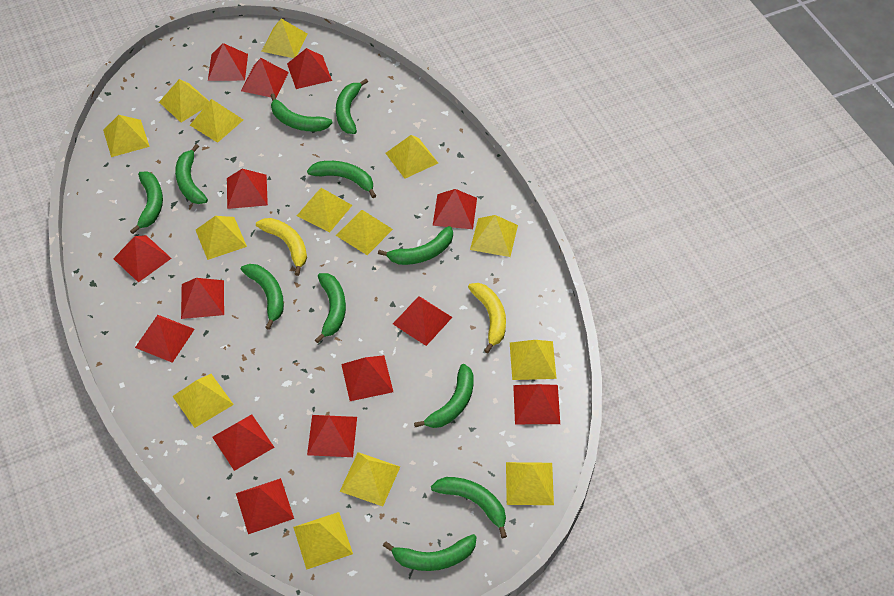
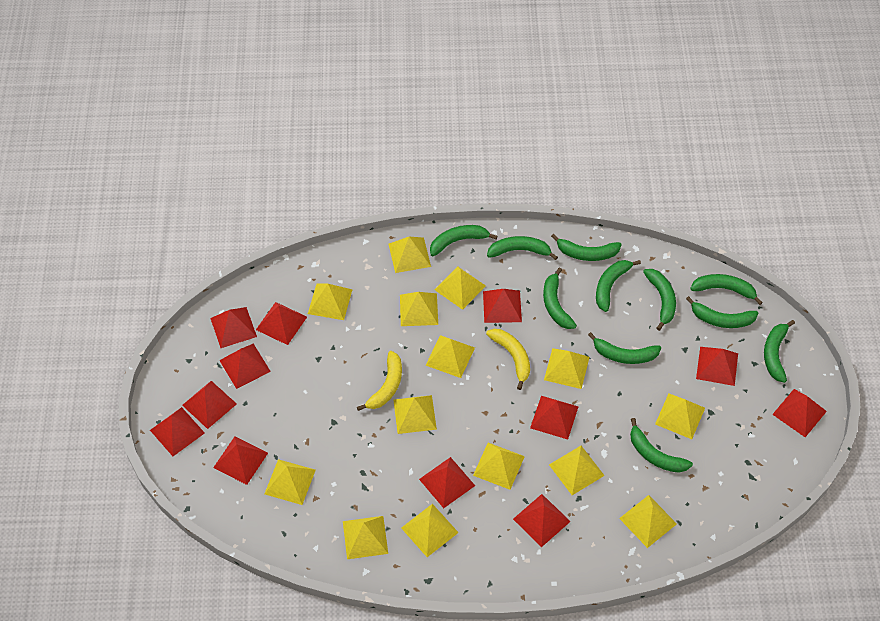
red pyramid: [113,235,172,283] [135,315,195,363] [181,278,224,319] [208,43,248,81] [212,414,274,471] [227,169,268,209] [236,478,294,534] [241,58,289,98] [287,48,332,89] [307,415,357,457] [341,355,393,401] [393,296,452,346] [433,189,477,229] [513,384,560,424] = 14 -> [150,407,205,456] [182,381,237,429] [210,307,257,348] [213,437,268,485] [219,343,271,389] [256,302,307,345] [419,457,475,508] [483,289,522,323] [513,494,571,547] [530,396,579,439] [696,347,738,386] [772,389,827,437] = 12

